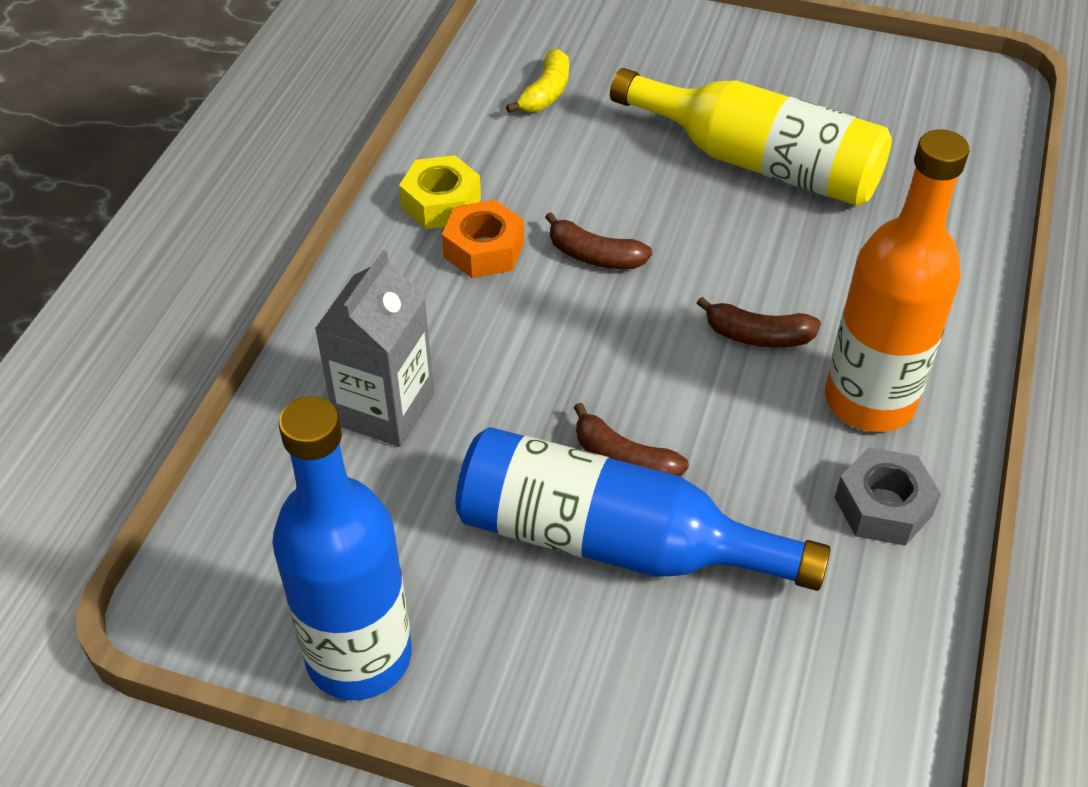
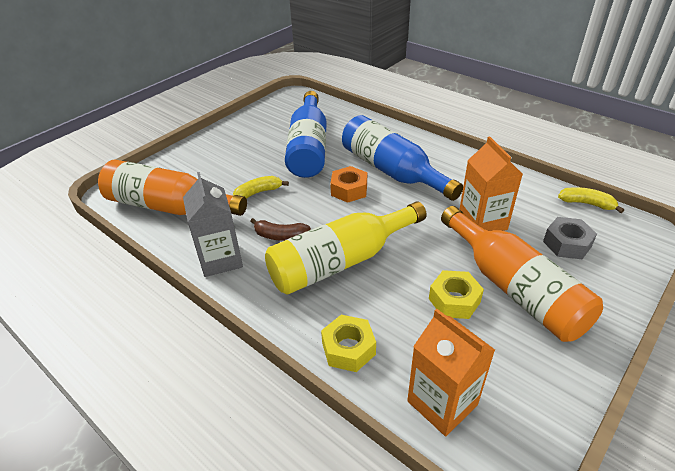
brown banana: [545,212,652,269] [574,403,689,476] [697,297,821,347] = 3 -> [250,218,311,241] = 1
orange bottle: [825,129,969,432] = 1 -> [98,160,247,216] [441,206,603,342] = 2
orange carton: none = 0 -> [407,309,495,436] [460,136,523,231] = 2
yellow banana: [506,49,569,113] = 1 -> [233,176,289,199] [558,187,624,213] = 2
yellow nut: [399,155,481,229] = 1 -> [321,315,376,372] [429,270,484,319] = 2

